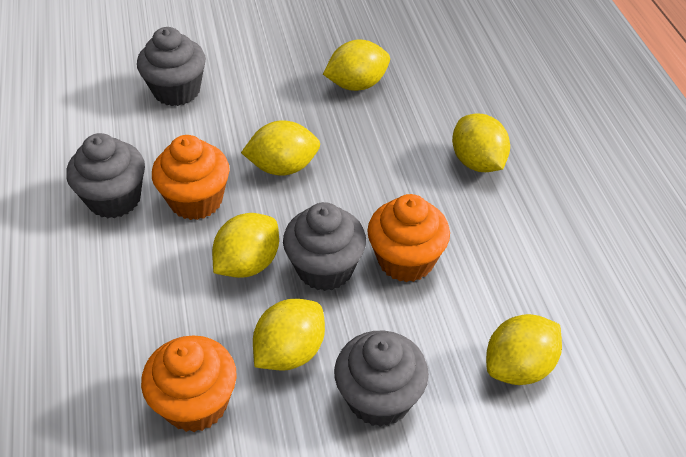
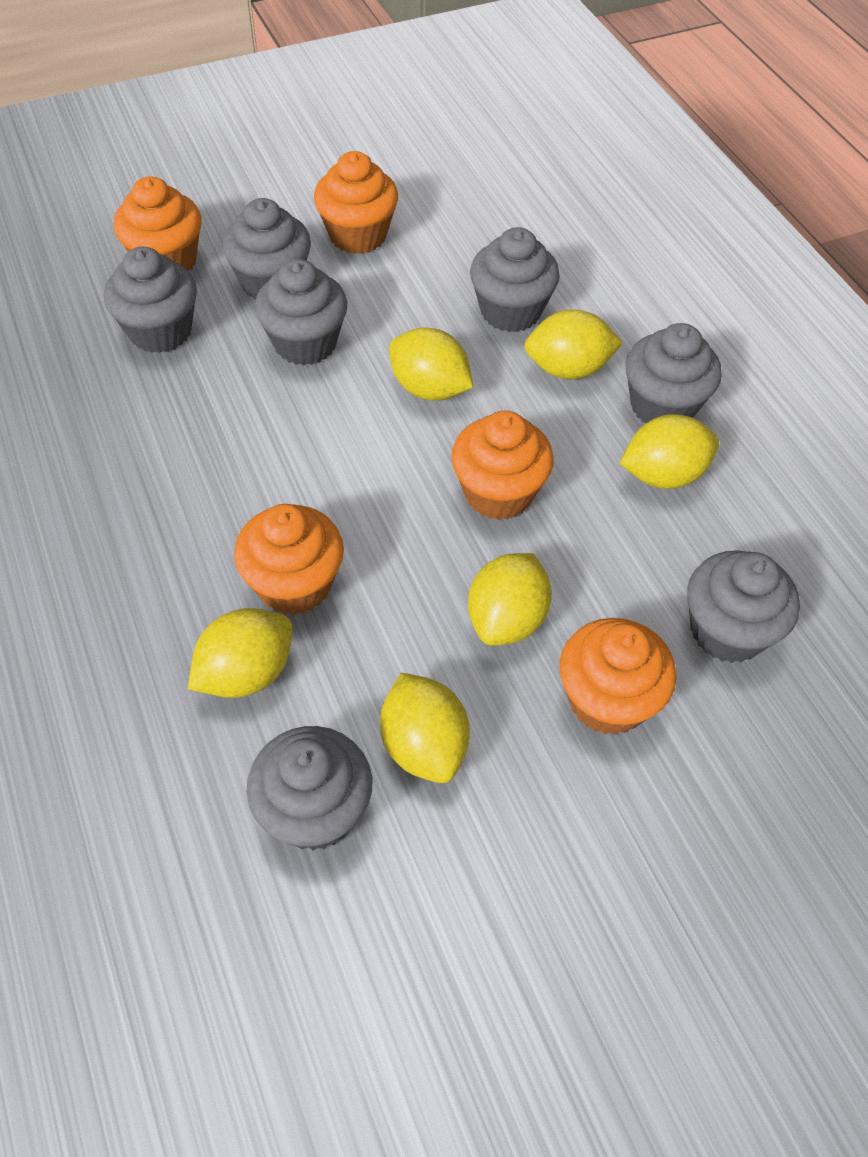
grey cupcake: [66,133,145,218] [137,27,206,106] [283,202,366,291] [334,331,429,427] = 4 -> [104,247,197,353] [222,198,311,300] [247,726,372,851] [255,259,347,365] [470,227,560,332] [626,323,722,423] [687,550,800,663] = 7
orange cupcake: [141,335,237,432] [152,135,230,220] [367,194,450,282] = 3 -> [114,176,201,271] [234,504,344,615] [314,151,398,254] [451,411,554,520] [560,618,676,735] = 5

